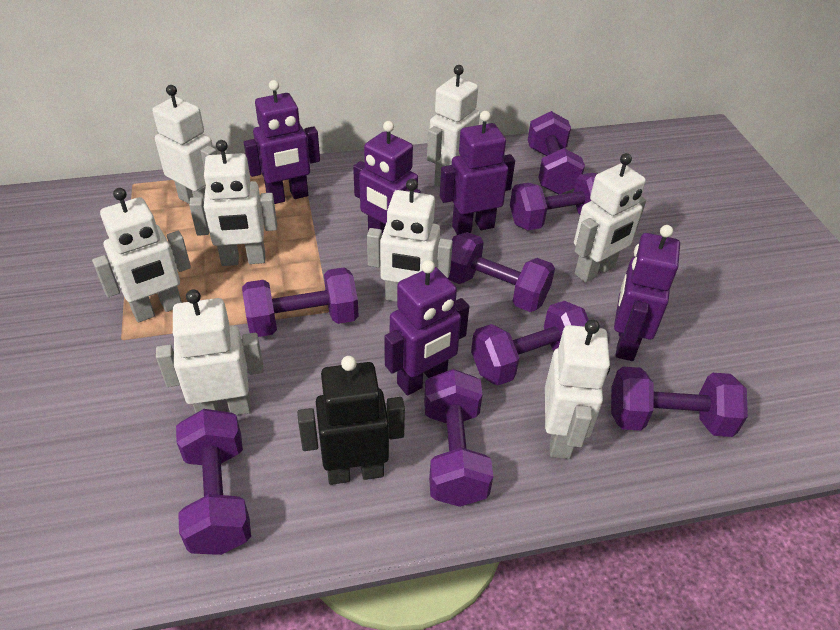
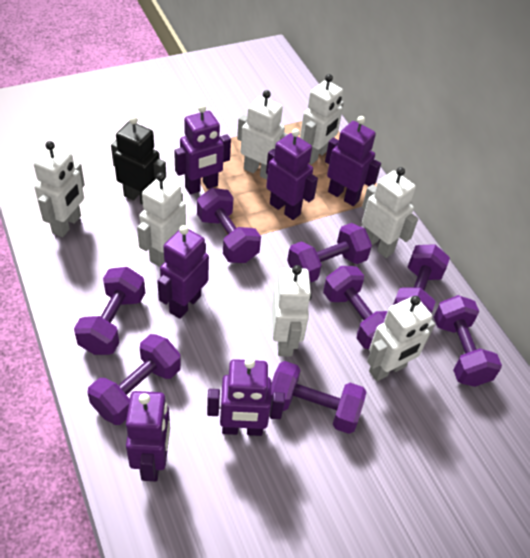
purple robot: [244,80,320,204] [353,121,421,234] [384,260,469,396] [440,111,515,235] [614,225,680,361] = 5 -> [126,391,170,481] [157,225,209,319] [174,104,231,194] [207,358,285,436] [266,128,318,220] [325,116,381,206] = 6
white robot: [92,188,191,323] [152,85,217,204] [156,290,264,415] [189,140,277,266] [367,179,453,302] [427,65,480,187] [545,319,610,459] [574,153,646,283] = 8 -> [34,141,85,237] [137,172,186,267] [237,90,288,180] [271,265,312,356] [300,74,344,165] [362,167,418,258] [367,296,435,381] = 7

